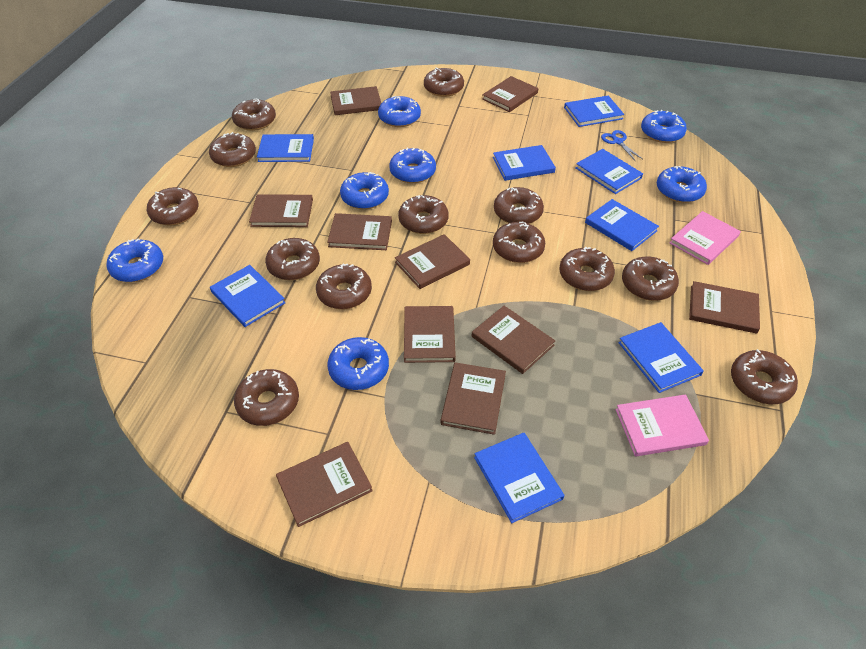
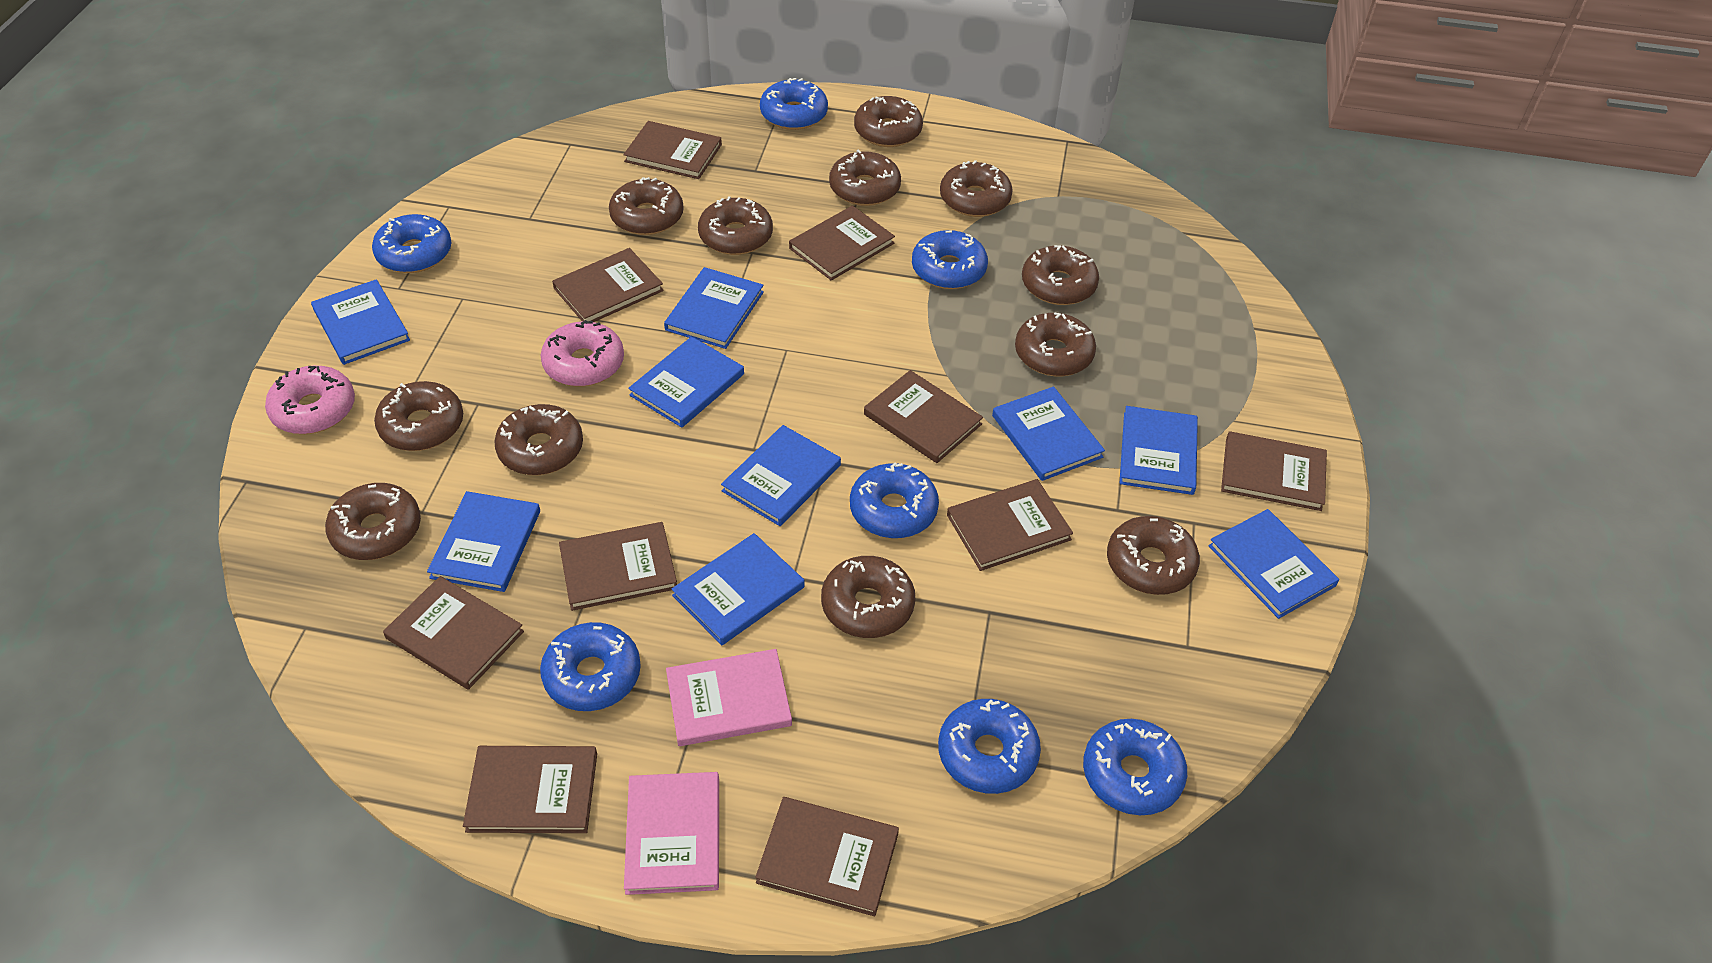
blue book: [210,265,286,327] [257,134,314,162] [474,432,565,523] [493,145,556,181] [564,96,624,127] [576,149,643,194] [585,199,659,251] [618,322,703,393] = 8 -> [311,279,410,365] [427,491,540,592] [628,336,744,428] [664,267,764,349] [672,533,805,645] [721,425,841,526] [992,386,1105,481] [1120,406,1198,495] [1208,509,1339,619] = 9
blue scissors: [601,130,642,160] = 1 -> none = 0
brown donut: [147,187,199,225] [209,132,256,167] [232,98,276,131] [234,369,299,426] [265,238,320,280] [316,263,372,309] [398,195,449,234] [424,68,464,97] [493,222,545,263] [494,187,544,224] [559,247,615,291] [622,257,679,301] [731,349,798,404] = 13 -> [325,483,421,560] [374,381,463,451] [494,404,583,475] [609,177,684,235] [698,196,773,255] [821,556,915,638] [829,150,901,206] [854,96,923,147] [940,160,1013,217] [1015,312,1096,376] [1022,245,1099,305] [1107,516,1200,595] = 12
pink donut: none = 0 -> [265,366,355,434] [541,320,624,387] = 2

